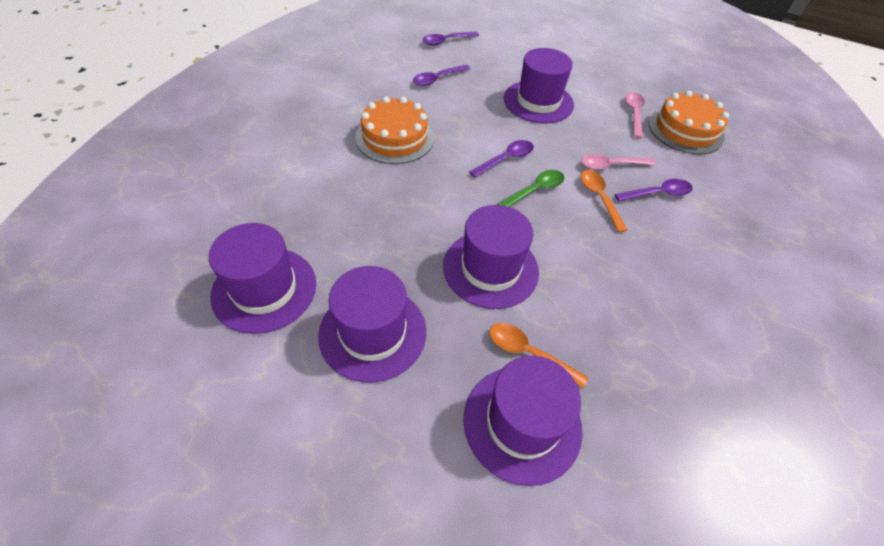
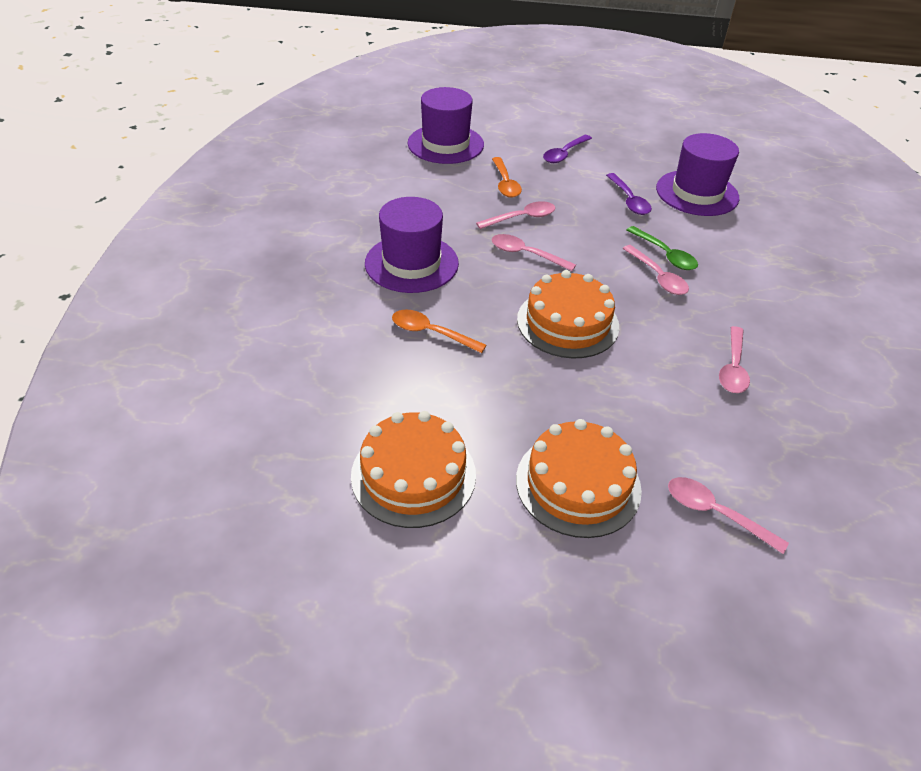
orange cake: [355,96,434,164] [649,90,729,154] = 2 -> [351,411,476,528] [516,419,642,538] [517,270,619,358] = 3
pink spoon: [581,154,655,170] [625,92,645,138] = 2 -> [476,201,555,229] [492,234,576,271] [622,245,689,295] [668,477,789,554] [719,326,750,393] = 5
purple hat: [209,223,316,334] [318,266,426,382] [443,205,539,309] [463,356,583,486] [504,48,574,124] = 5 -> [365,197,459,293] [408,87,484,164] [656,133,739,216] = 3
purple spoon: [413,65,471,86] [422,32,479,46] [469,140,534,178] [615,179,693,202] = 4 -> [543,135,592,163] [606,173,652,215] = 2

